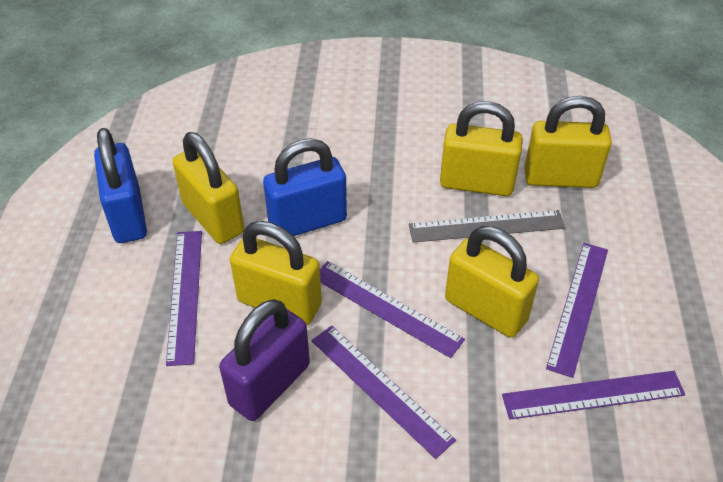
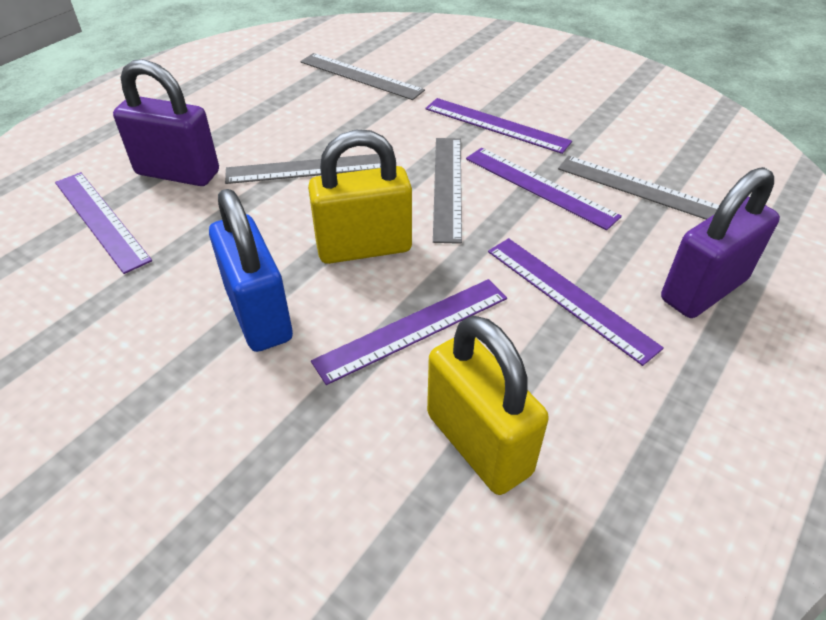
blue padlock: [94,128,147,243] [263,138,347,236] = 2 -> [209,189,293,352] = 1
grey ruler: [409,210,565,243] = 1 -> [225,154,381,184] [300,53,425,100] [433,138,462,244] [558,156,719,220] = 4
purple padlock: [219,299,310,421] = 1 -> [113,59,219,186] [661,167,780,318] = 2
yellow padlock: [173,132,244,244] [230,221,322,325] [440,101,523,196] [445,226,539,338] [525,96,612,188] = 5 -> [308,130,412,264] [427,315,549,495] = 2

